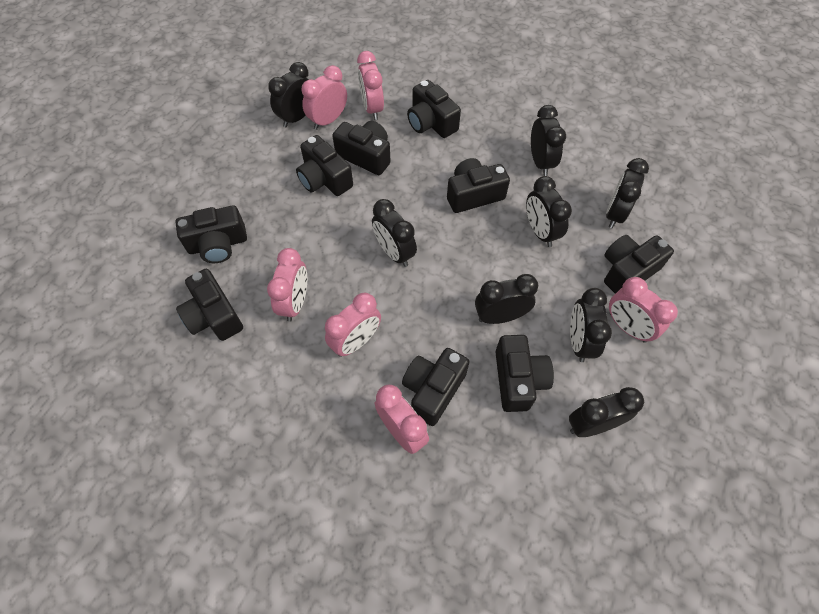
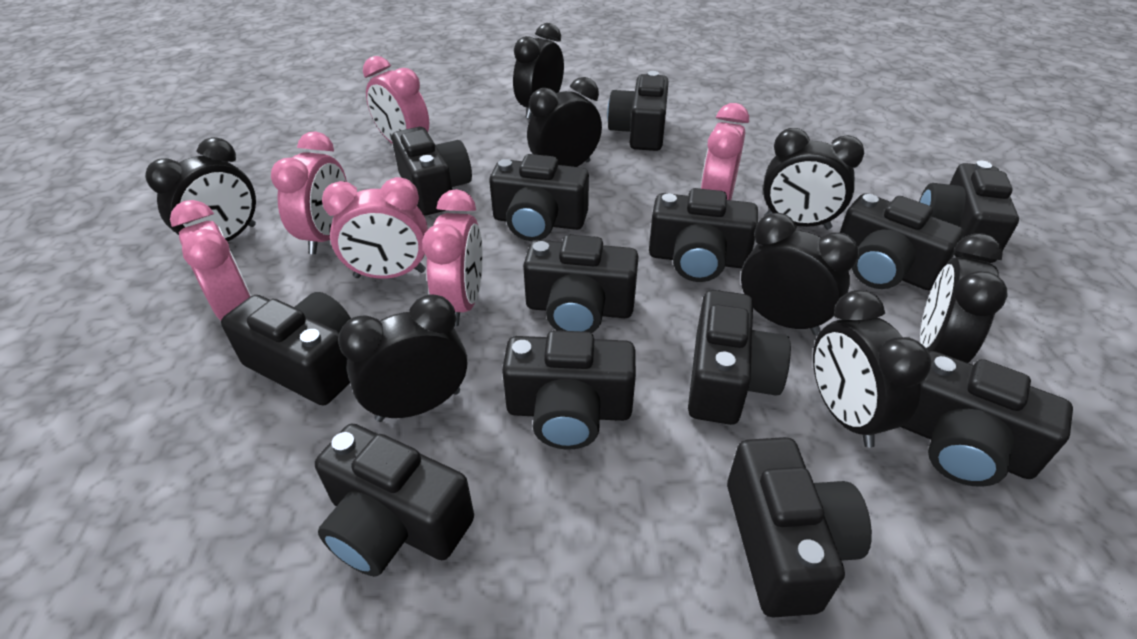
black camera: [175,205,247,263] [176,269,243,341] [296,135,353,196] [332,121,391,175] [402,348,469,426] [407,80,461,138] [447,158,510,213] [495,335,554,412] [604,235,674,294] = 9 -> [221,292,351,406] [315,424,474,576] [392,127,472,216] [489,154,589,241] [502,330,636,449] [523,235,639,333] [607,71,669,151] [649,188,758,282] [688,290,791,425] [727,437,872,617] [840,193,964,290] [901,351,1073,487] [919,161,1019,263] = 13

